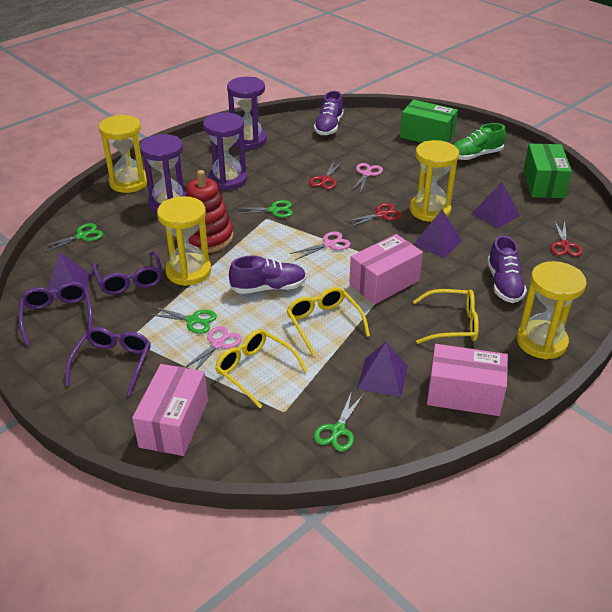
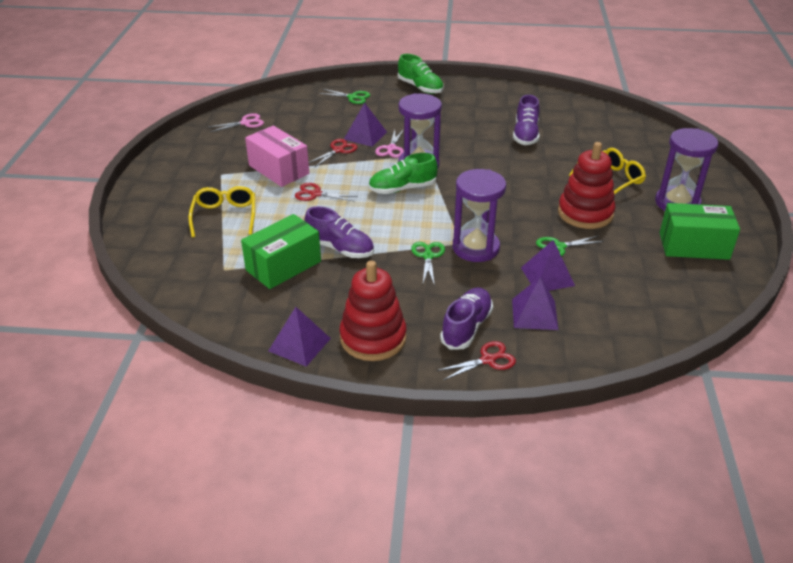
green scissors: [40,223,103,253] [147,306,217,334] [236,200,293,218] [314,391,364,451] = 4 -> [319,89,370,104] [411,242,445,286] [536,235,604,256] = 3
green shoe: [453,123,506,160] = 1 -> [368,153,438,194] [398,54,444,94] = 2
pink box: [132,364,208,456] [349,234,423,304] [427,344,508,416] = 3 -> [245,126,309,187] = 1
pink scissors: [185,326,242,370] [290,231,351,260] [352,163,383,193] = 3 -> [209,113,264,132] [375,129,404,158] = 2
purple glasses: [19,282,92,346] [65,327,151,395] [92,251,163,295] = 3 -> none = 0
red stacking toy: [185,170,233,253] = 1 -> [339,260,406,361] [558,142,615,229] = 2
yellow glasses: [215,329,307,408] [286,287,370,356] [413,289,479,344] = 3 -> [188,186,255,237] [569,148,646,195] = 2
yellow hourglass: [99,114,147,193] [157,196,211,286] [410,140,459,222] [517,261,587,359] = 4 -> none = 0

